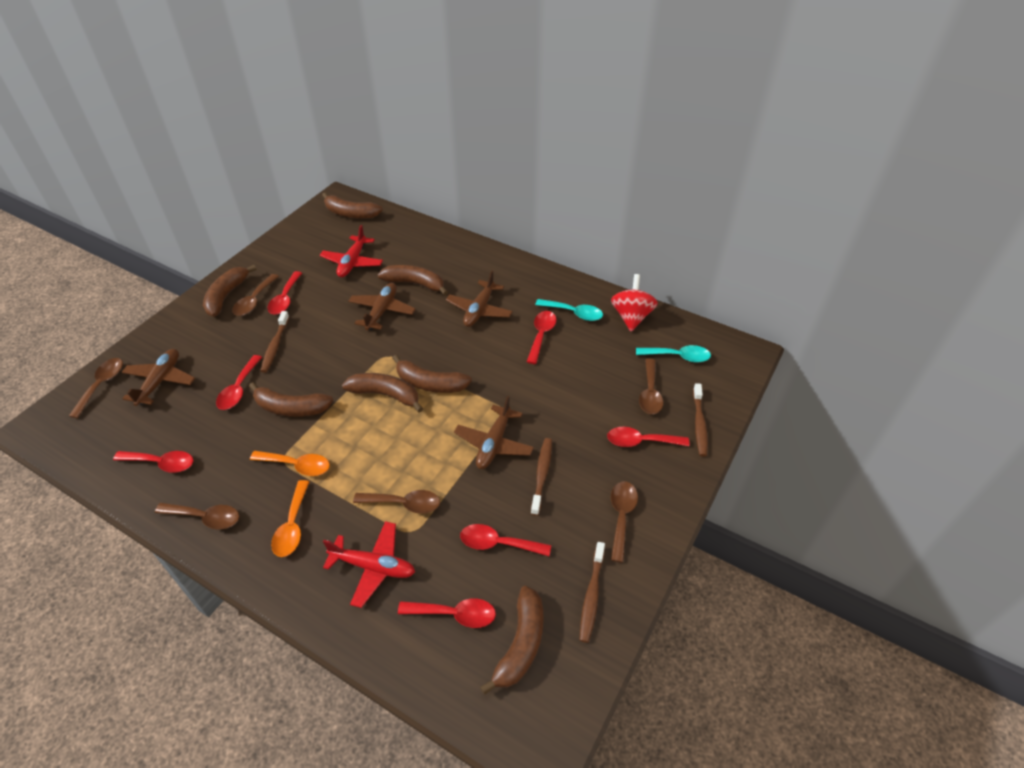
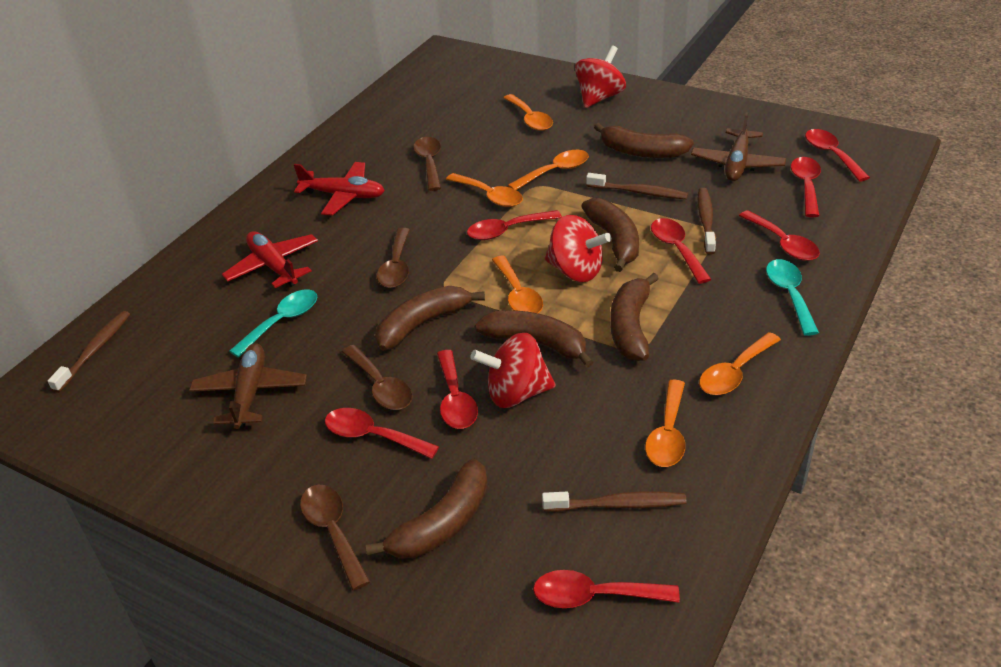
brown banana: [203,265,257,317] [249,382,333,417] [322,193,383,219] [342,373,423,413] [377,265,448,296] [392,355,472,393] [480,586,544,695] = 7 -> [366,459,488,558] [375,286,485,351] [475,310,593,368] [581,198,639,272] [594,123,694,158] [610,273,659,361] = 6
brown plane: [122,349,195,406] [348,283,415,330] [446,271,513,327] [454,396,534,469] = 4 -> [189,343,307,429] [691,112,786,181] = 2
brown spoon: [69,358,123,418] [155,503,239,530] [232,274,279,316] [353,490,440,514] [611,482,638,563] [639,358,663,414] = 6 -> [300,485,370,590] [342,345,413,410] [377,228,410,288] [413,137,441,191] = 4
orange spoon: [250,451,330,476] [271,480,309,557] = 2 -> [446,173,523,207] [492,256,543,313] [504,94,553,131] [508,150,589,190] [645,380,685,467] [699,332,781,395] = 6
red spinning top: [611,274,658,332] = 1 -> [470,333,556,408] [545,215,611,282] [575,45,626,108] = 3
red spoon: [113,451,194,473] [216,355,262,410] [267,271,302,315] [398,598,496,628] [460,524,551,556] [527,311,556,364] [607,427,689,447] = 7 -> [325,408,439,459] [437,350,478,429] [467,210,562,240] [533,570,680,608] [651,218,711,284] [739,210,820,261] [791,157,821,217] [805,129,870,182] = 8

